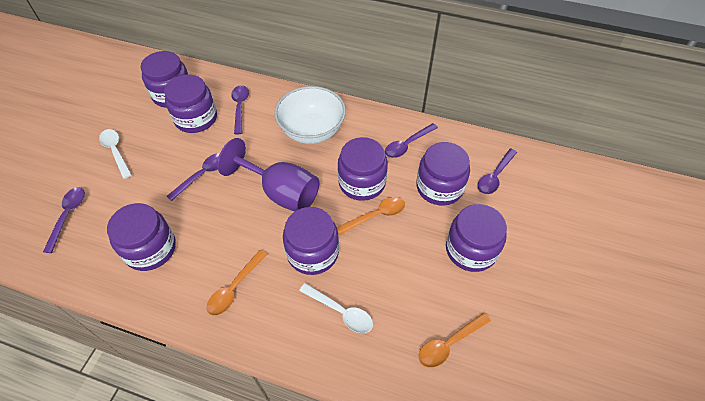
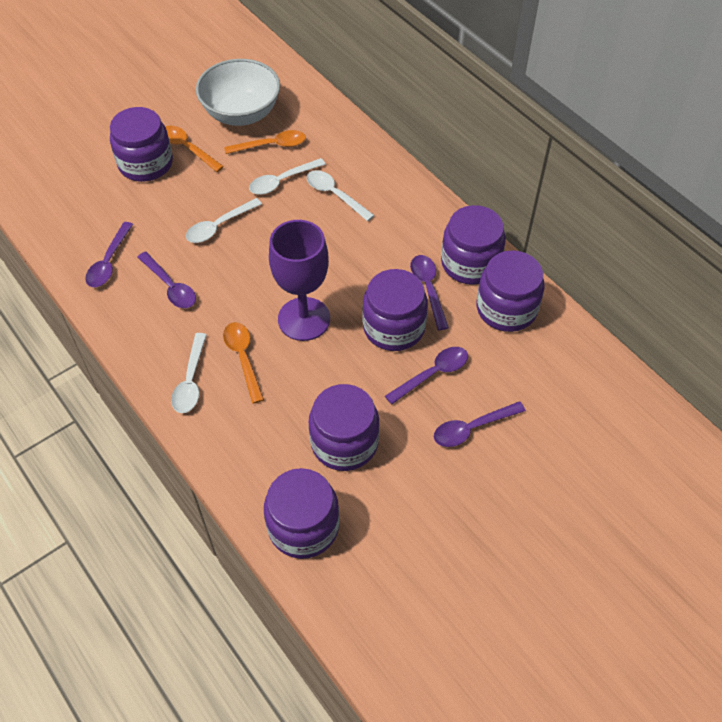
purple jar: [107,203,176,271] [140,51,189,108] [164,75,217,133] [283,207,339,275] [338,137,388,201] [416,142,470,206] [446,204,507,272] = 7 -> [110,107,173,182] [264,468,340,559] [309,384,380,471] [363,269,428,351] [441,205,506,285] [476,250,545,332] = 6
white spoon: [99,129,132,179] [299,283,373,333] = 2 -> [171,333,207,413] [186,198,262,243] [249,158,326,195] [306,170,374,221] = 4

